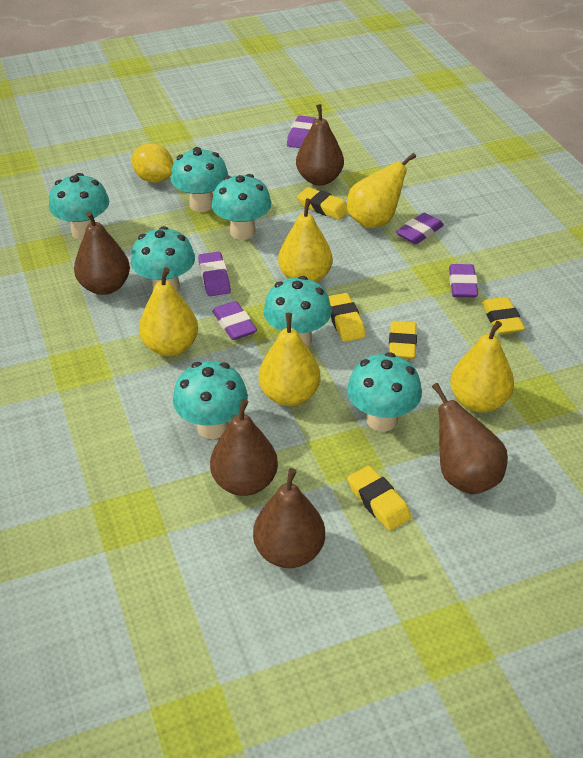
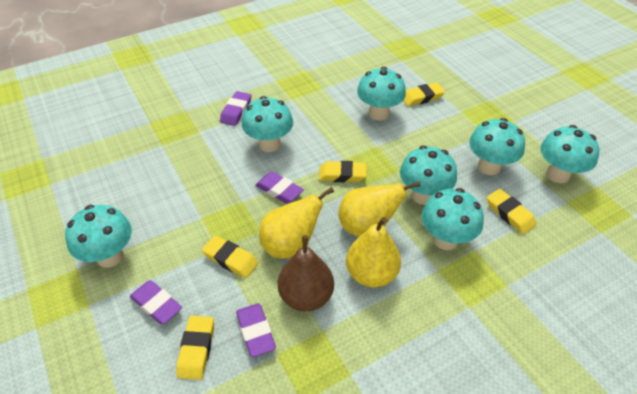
brown pear: [74,211,130,295] [210,399,278,496] [253,468,325,568] [296,104,344,186] [432,383,508,494] = 5 -> [278,235,334,311] = 1
purple eraser: [198,252,231,296] [212,301,257,340] [287,115,316,148] [396,213,444,244] [449,264,478,298] = 5 -> [130,280,182,324] [220,91,251,126] [236,303,276,357] [255,172,304,204] = 4
yellow lemon: [132,143,173,183] = 1 -> none = 0
yellow pear: [139,267,198,356] [259,313,320,406] [278,198,332,283] [347,153,416,228] [450,321,514,412] = 5 -> [259,187,334,259] [338,181,421,237] [346,217,401,288] = 3

